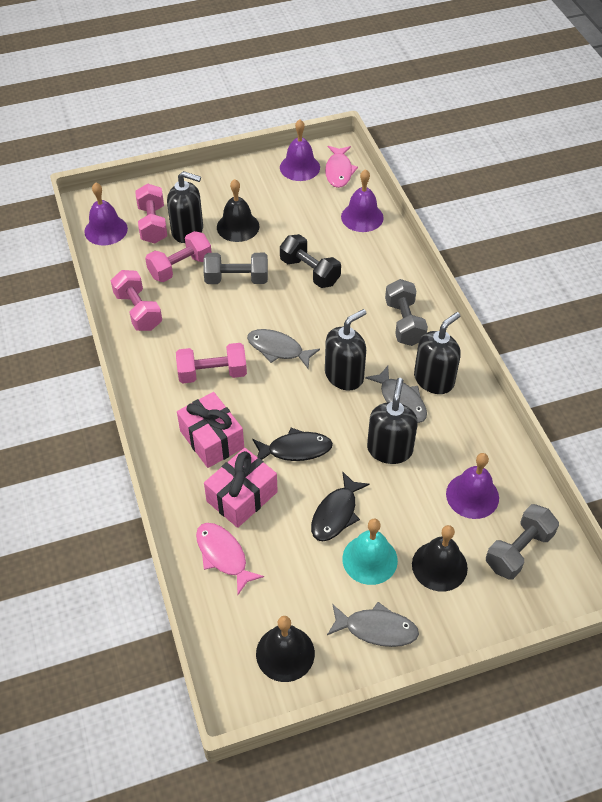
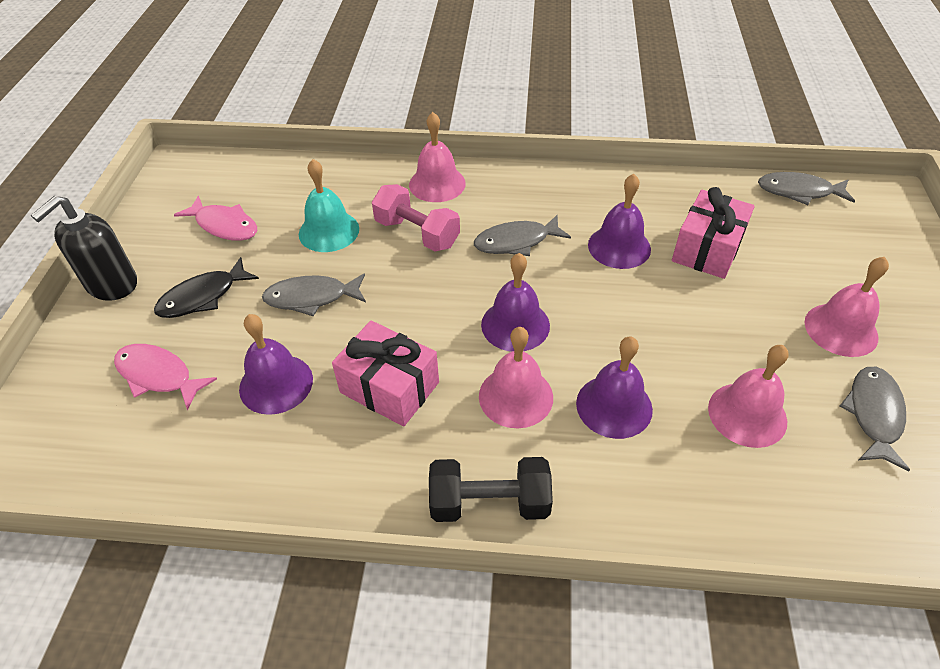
black bell: [217,179,259,242] [256,616,315,682] [412,525,468,592] = 3 -> none = 0
black fish: [252,428,333,461] [311,471,370,541] = 2 -> [154,257,259,318] = 1
black soap dispenser: [167,171,203,243] [325,309,366,390] [367,378,418,464] [414,312,461,394] = 4 -> [31,195,137,301] = 1
grey dumbbell: [203,253,268,284] [385,279,428,346] [486,504,559,579] = 3 -> none = 0
grey fish: [247,329,320,369] [327,602,419,647] [365,366,427,423] = 3 -> [262,273,366,316] [474,214,571,256] [758,172,855,205] [840,367,910,472] = 4
pink bell: none = 0 -> [409,112,466,202] [479,327,553,428] [708,345,788,448] [804,257,889,357] = 4
pink dumbbell: [111,270,162,331] [135,183,167,243] [145,231,212,282] [176,343,247,383] = 4 -> [372,184,460,251] = 1

